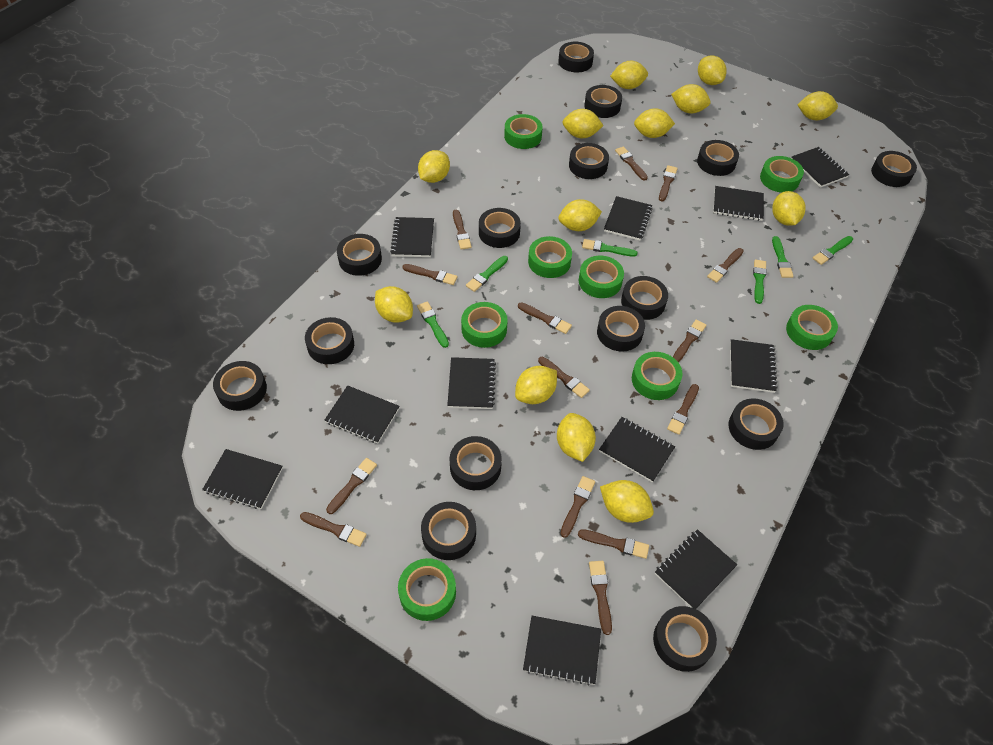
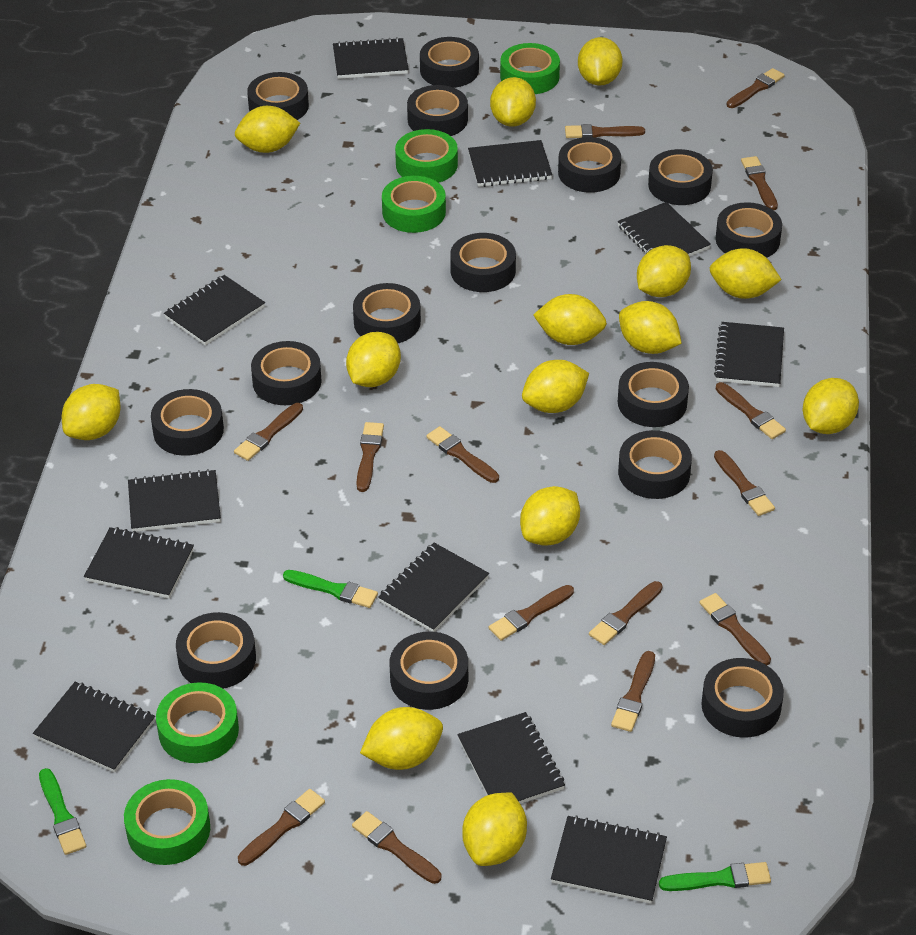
green brush: [417,301,449,348] [466,256,508,292] [582,239,638,257] [753,259,767,304] [772,236,794,278] [813,236,853,265] = 6 -> [39,768,86,855] [283,570,378,608] [659,862,771,891] = 3
green tape: [398,558,456,621] [461,302,508,348] [504,114,543,149] [528,236,572,278] [579,256,624,298] [632,352,683,400] [760,156,804,193] [786,305,838,350] = 8 -> [124,779,210,865] [156,682,239,763] [382,176,446,233] [395,129,458,183] [500,43,560,94] = 5
yellow lemon: [375,286,413,323] [418,150,450,183] [515,366,557,404] [557,413,596,462] [558,199,602,231] [562,109,604,138] [600,480,654,523] [610,61,648,89] [634,108,675,138] [671,84,710,113] [698,55,727,85] [772,191,806,226] [798,91,838,120] = 13 -> [62,384,121,440] [235,106,300,153] [346,332,401,387] [360,707,443,770] [462,793,527,866] [490,77,536,127] [520,486,580,546] [522,360,589,413] [533,294,607,345] [578,37,623,86] [619,301,682,354] [637,245,691,297] [710,248,782,299] [803,378,859,434] = 14

